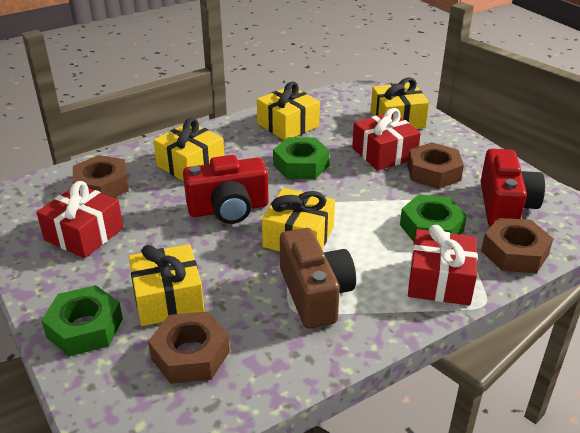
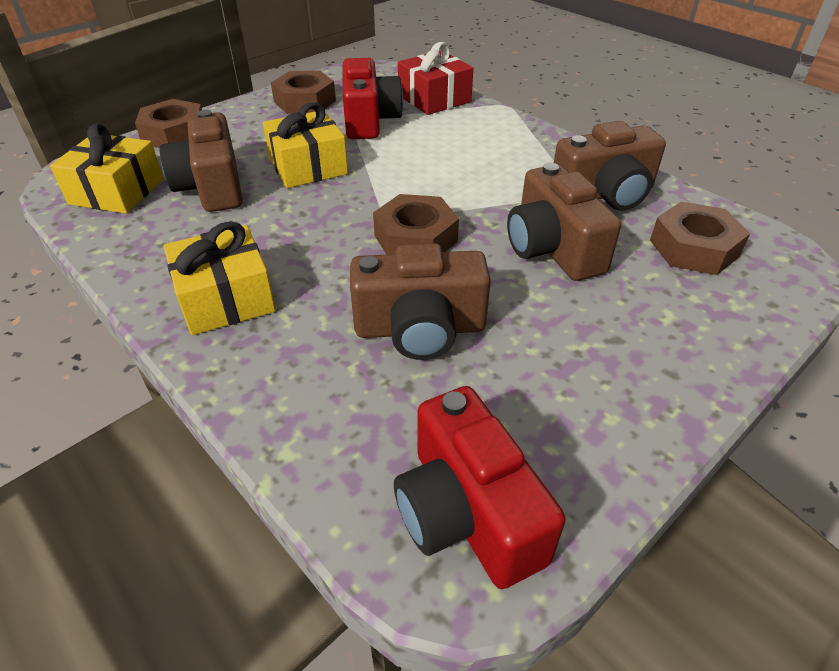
brown camera: [280,228,356,329] = 1 -> [160,110,242,212] [350,243,491,360] [507,163,621,281] [554,121,666,211] = 4
green nut: [41,285,123,356] [273,137,330,179] [400,194,467,242] = 3 -> none = 0
red gift: [36,181,124,258] [352,108,421,171] [408,225,478,305] = 3 -> [398,42,473,115] = 1
yellow gift: [129,244,205,326] [153,118,224,181] [257,81,320,140] [262,188,335,251] [371,78,429,129] = 5 -> [50,123,164,214] [164,221,276,335] [263,102,348,188] = 3

